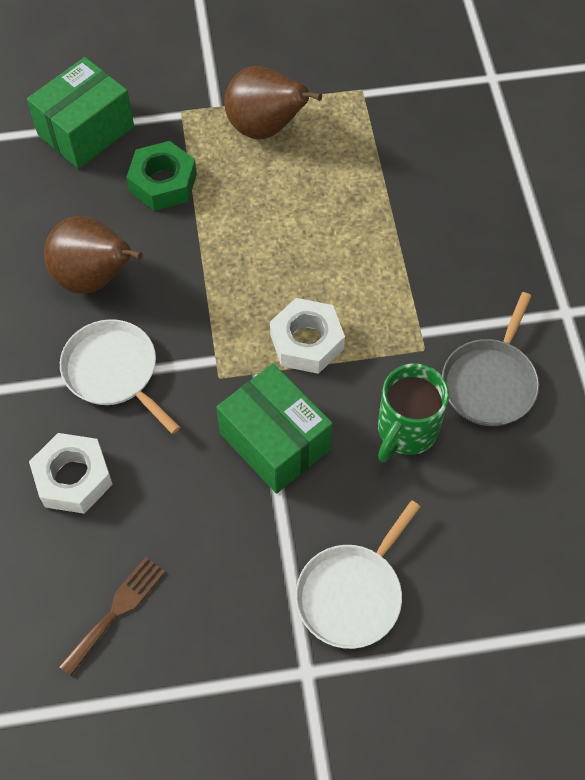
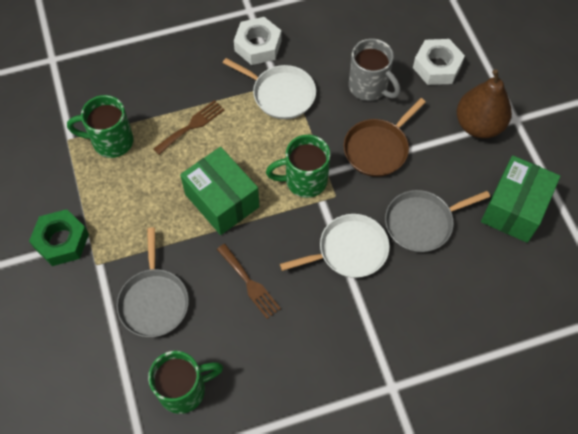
brown fork: [59,557,165,676] = 1 -> [154,100,225,155] [217,244,281,319] = 2
brown pan: none = 0 -> [344,98,426,177] = 1
brown pear: [44,216,143,294] [224,66,322,139] = 2 -> [457,69,512,138] = 1
green mug: [378,364,449,462] = 1 -> [67,95,133,158] [148,351,223,414] [266,135,330,198] = 3
grey mug: none = 0 -> [349,39,401,101] = 1
grey pan: [442,292,539,426] = 1 -> [117,227,189,337] [385,190,490,252] = 2

